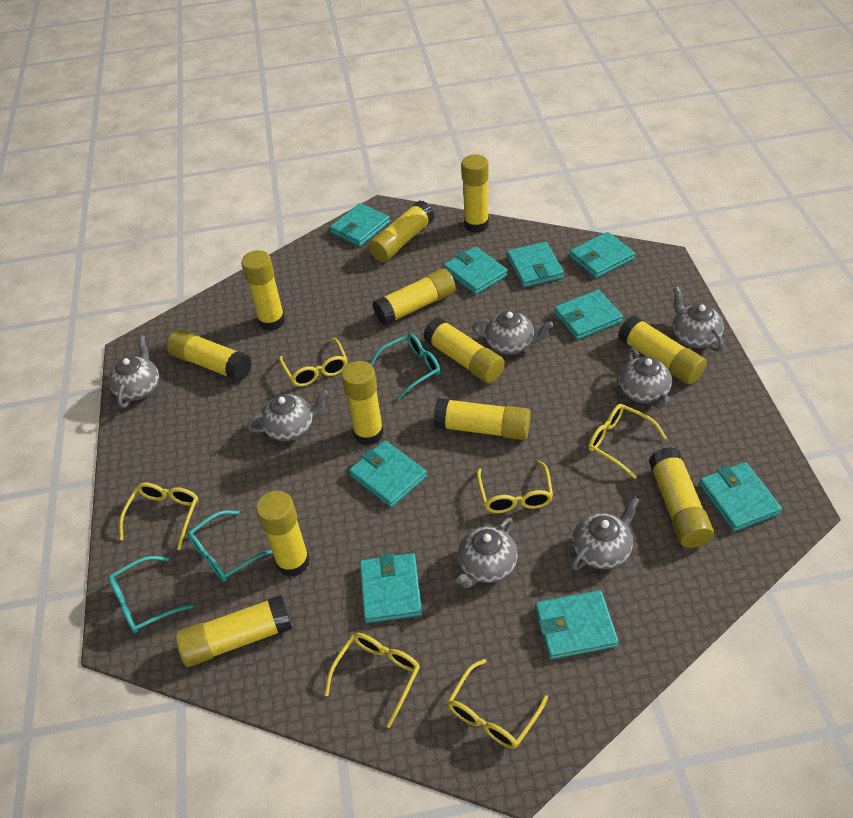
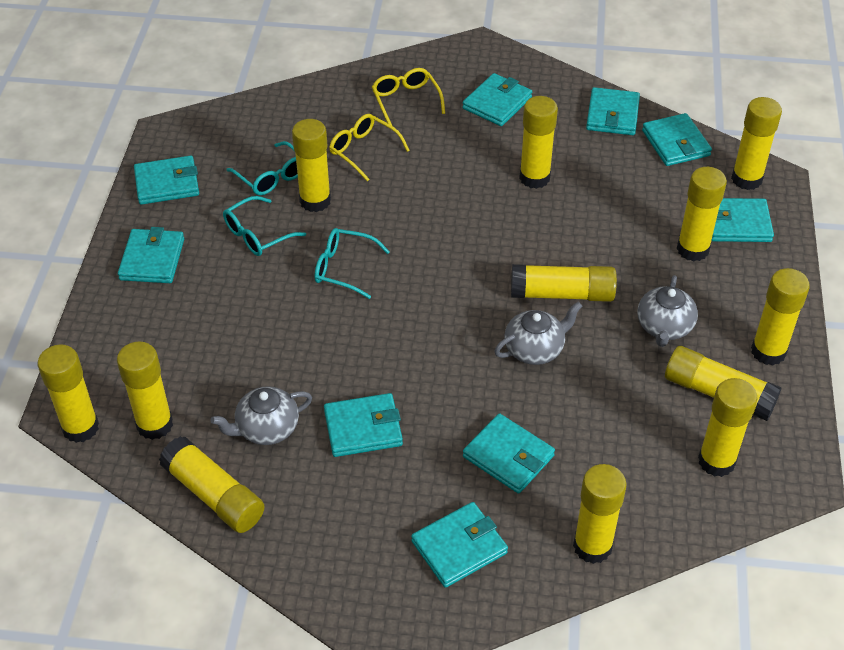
grey teapot: [108,335,159,408] [247,390,328,441] [456,518,518,588] [472,311,553,355] [571,496,639,570] [619,348,672,409] [672,287,724,352] = 7 -> [210,386,312,445] [494,302,582,365] [637,275,698,347] = 3
yellow glasses: [119,483,198,550] [279,338,348,387] [325,633,420,728] [447,659,548,749] [477,461,553,513] [588,404,667,479] = 6 -> [329,114,410,181] [372,68,445,126] = 2

